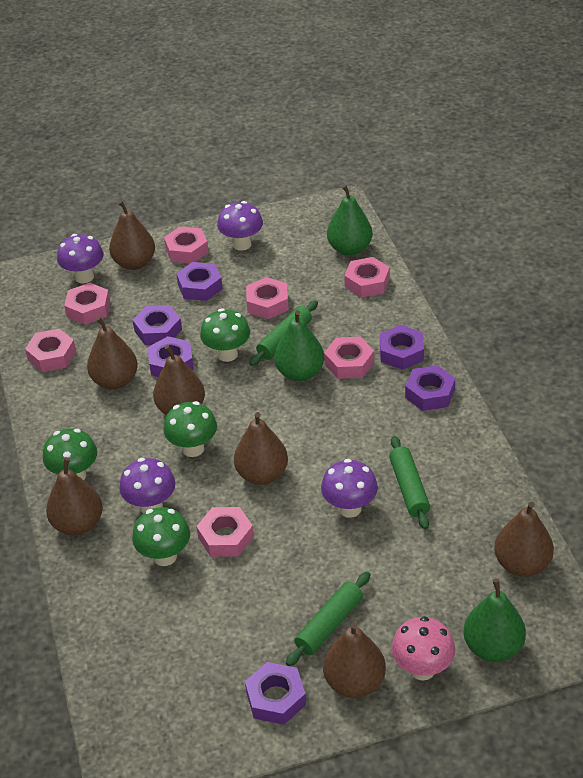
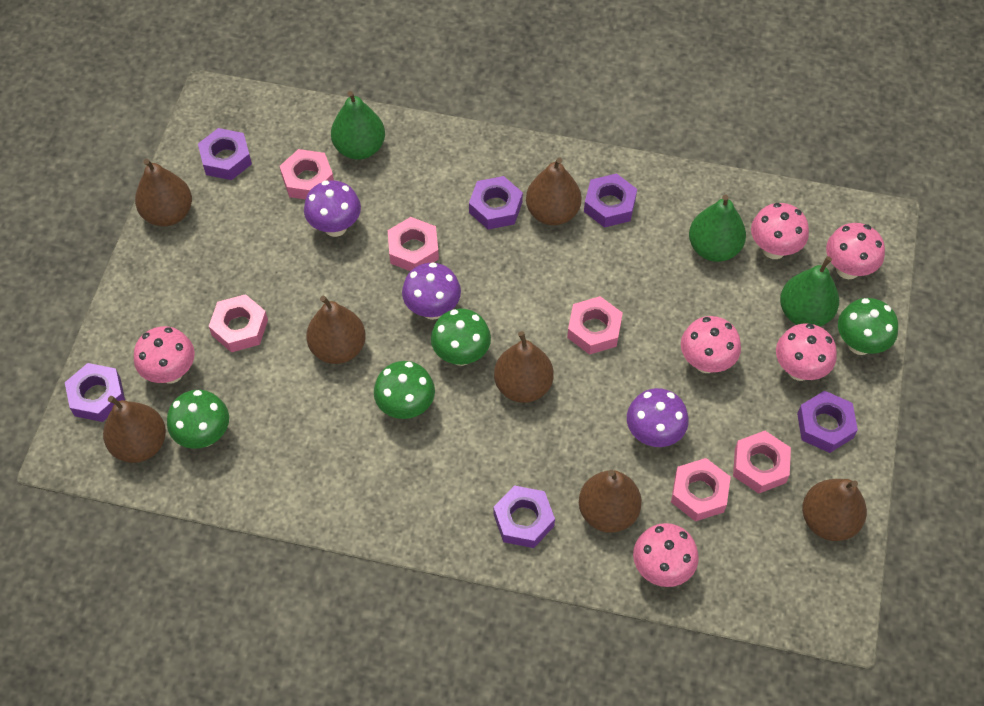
green rolling pin: [249,301,318,366] [286,572,370,666] [389,436,430,530] = 3 -> none = 0
pink mushroom: [392,616,455,681] = 1 -> [134,326,195,384] [633,523,699,587] [681,316,741,373] [751,203,809,259] [776,324,837,381] [826,223,885,279] = 6
pink nut: [25,329,76,372] [64,283,110,325] [164,226,209,264] [196,507,254,557] [246,277,289,319] [324,337,374,379] [344,257,390,298] = 7 -> [209,294,268,352] [280,149,334,200] [388,217,439,271] [567,296,623,355] [671,458,731,521] [733,431,791,494] = 6
purple mushroom: [57,234,104,283] [119,458,175,513] [217,201,263,251] [321,459,378,518] = 4 -> [304,181,361,237] [402,262,461,320] [627,388,689,447] = 3

